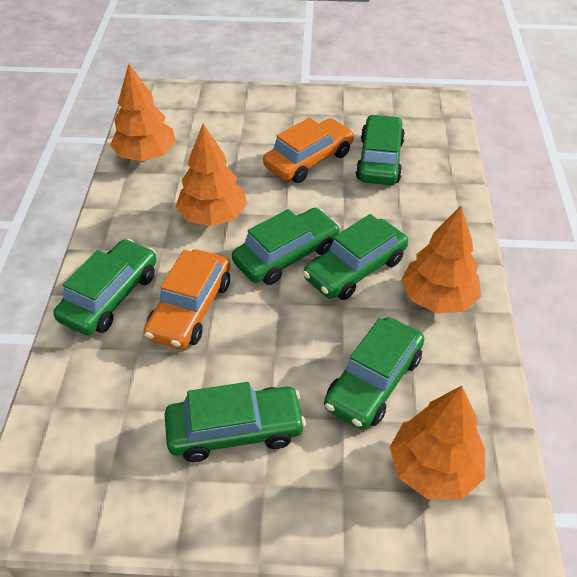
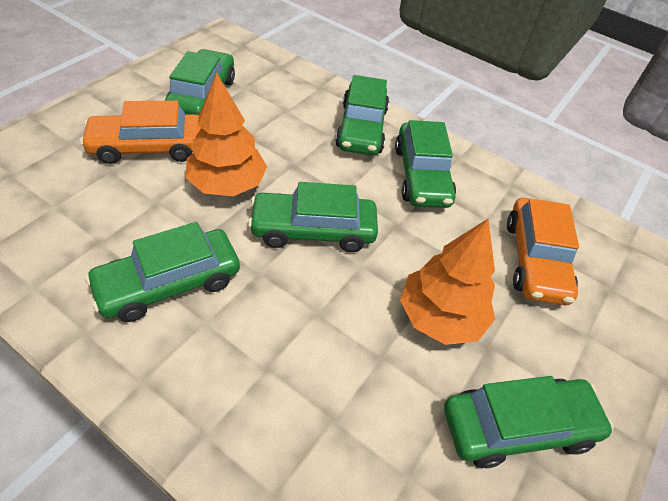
orange tree: [110,64,176,161] [176,124,247,226] [390,386,485,499] [401,206,481,314] = 4 -> [185,72,267,196] [400,219,495,345] = 2

